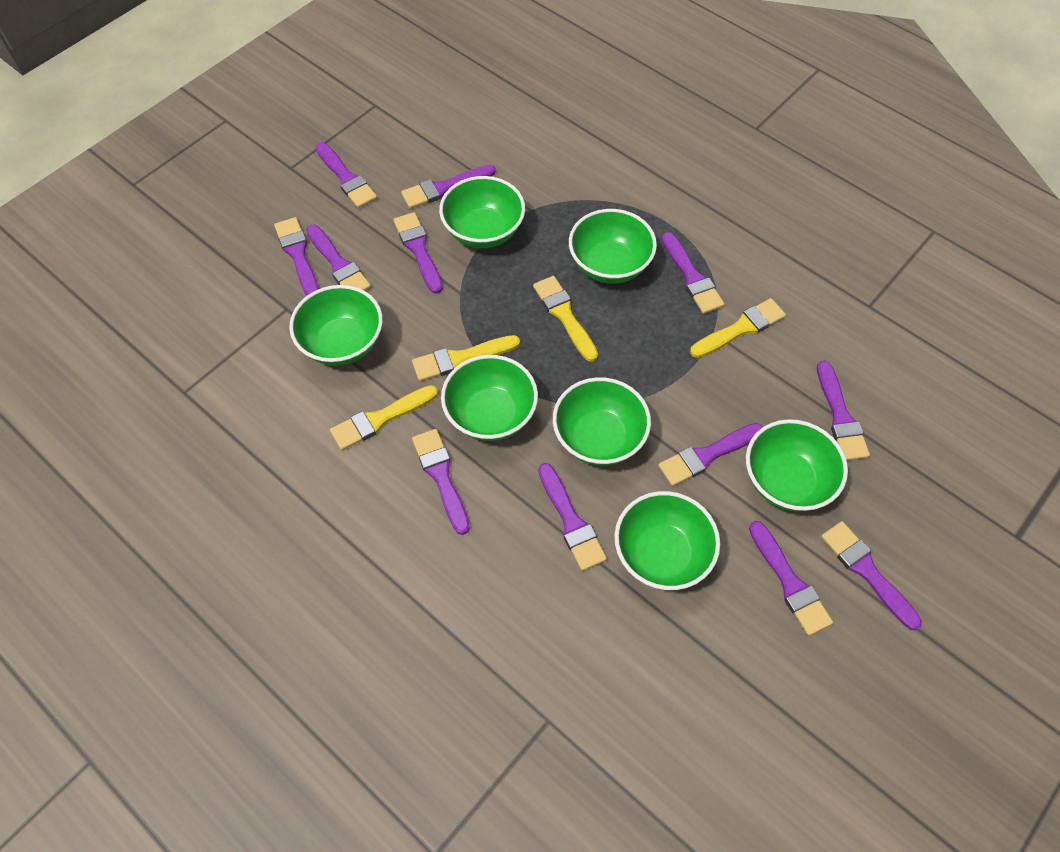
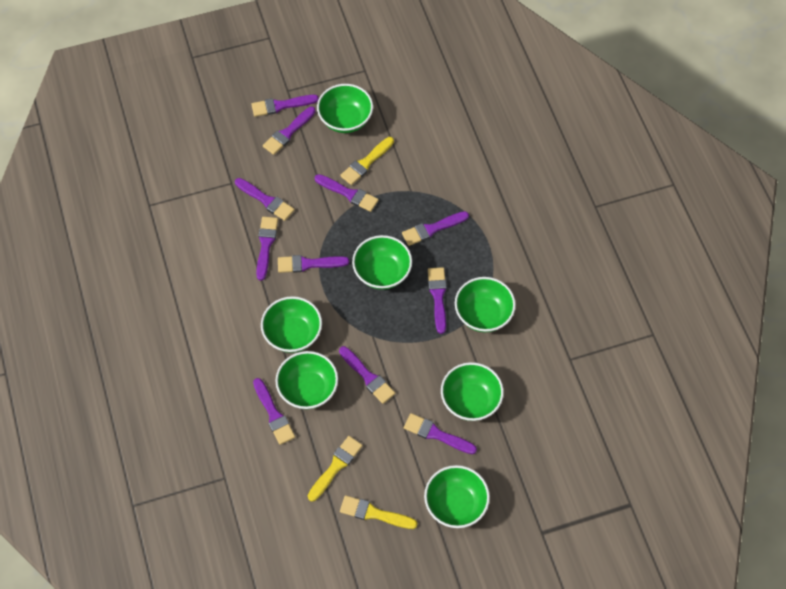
purple brush: [274,217,319,296] [306,224,371,291] [315,142,377,208] [393,212,443,294] [401,165,496,209] [412,429,470,535] [538,463,607,571] [658,423,762,486] [662,232,725,314] [749,521,833,636] [817,360,870,461] [821,521,922,630] = 12 -> [235,178,295,221] [251,95,319,117] [253,378,295,445] [256,217,278,281] [263,107,316,155] [278,255,349,273] [315,174,379,212] [339,346,395,404] [402,211,469,246] [404,413,477,454] [428,267,447,334] = 11
yellow brush: [330,385,438,450] [412,335,520,381] [533,276,598,362] [690,298,786,358] = 4 -> [308,436,363,501] [340,137,394,185] [340,495,418,529] = 3

